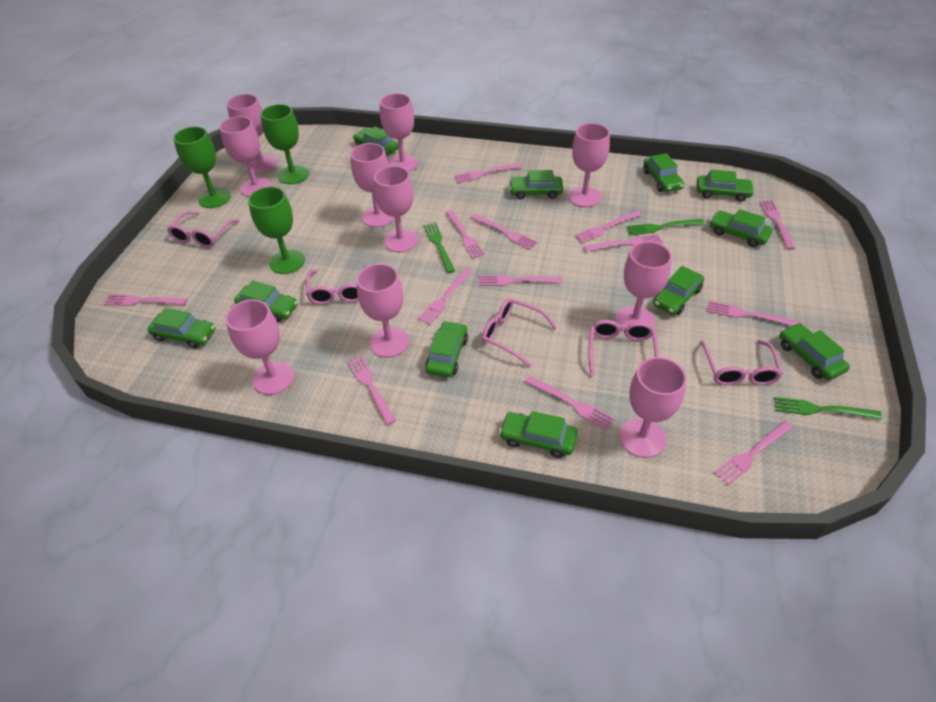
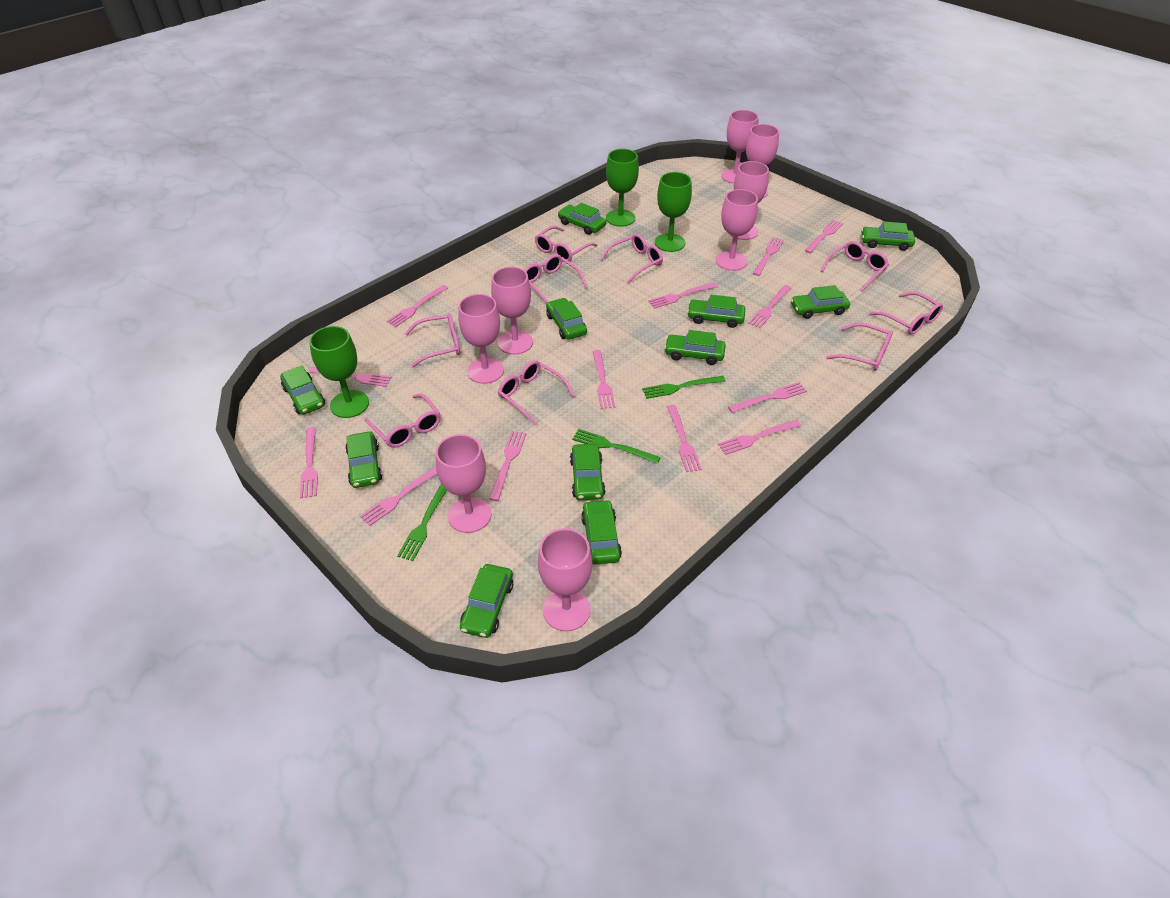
pink glasses: [167,211,239,248] [306,266,367,305] [482,298,557,367] [588,320,659,377] [700,340,783,385] = 5 -> [365,394,441,448] [404,314,460,367] [498,360,575,425] [524,254,588,304] [535,226,597,262] [600,234,663,283] [820,241,889,292] [826,323,893,371] [870,292,943,335] = 9
pink goblet: [219,116,272,197] [225,299,294,395] [227,94,277,173] [350,143,395,227] [357,264,409,358] [374,166,418,252] [380,93,418,172] [568,123,610,207] [615,241,672,332] [619,357,687,458] = 10 -> [436,434,491,533] [458,294,504,384] [491,267,533,354] [538,528,592,631] [716,189,758,271] [721,110,759,184] [729,161,769,240] [746,124,779,198] = 8

